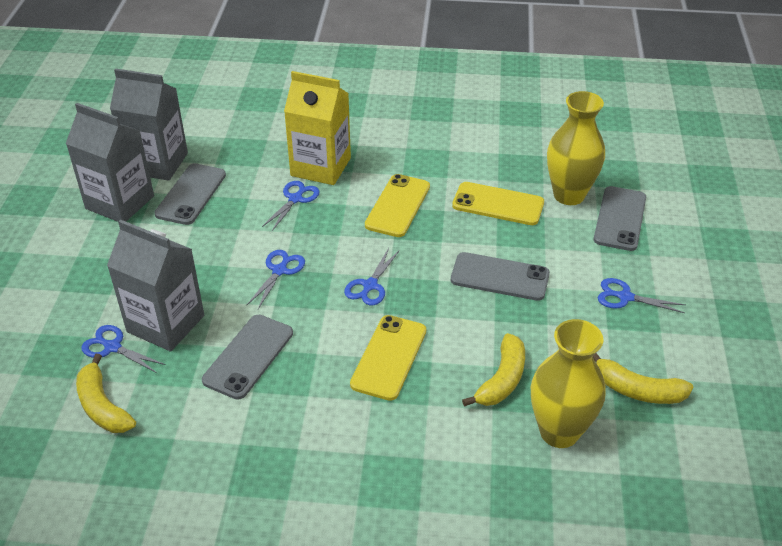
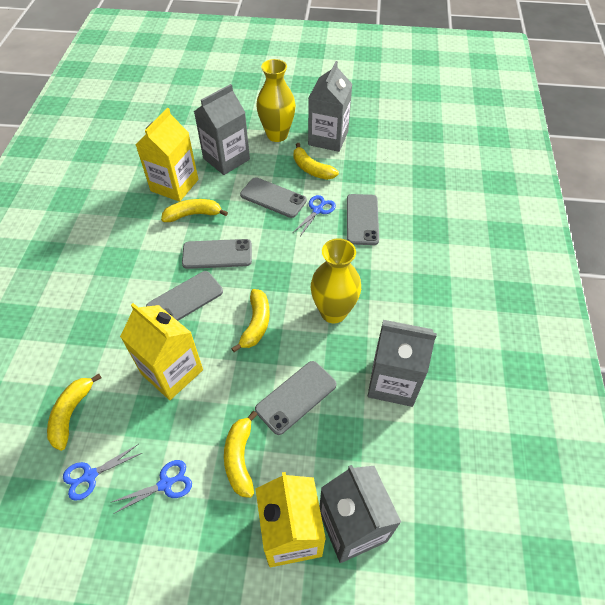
blue scissors: [81,325,166,373] [247,250,305,309] [262,181,320,231] [344,248,400,305] [598,278,685,313] = 5 -> [63,444,142,501] [112,460,192,514] [294,195,336,235] = 3
grey carton: [66,103,154,222] [107,220,204,351] [110,68,188,181] = 3 -> [194,84,250,175] [308,61,352,152] [319,465,401,563] [368,320,437,407] = 4
grey phone: [154,163,226,225] [202,315,293,400] [451,252,550,301] [594,186,646,251] = 4 -> [146,271,223,321] [182,239,252,269] [240,177,307,218] [255,361,336,435] [347,194,379,245] = 5
yellow banana: [76,354,136,433] [462,333,525,407] [593,353,693,404] = 3 -> [47,374,102,451] [161,199,228,222] [224,411,258,498] [231,289,270,352] [294,143,339,180] = 5
yellow carton: [284,71,351,185] = 1 -> [120,303,203,400] [136,108,198,202] [255,472,326,567] = 3
yellow phone: [350,315,426,401] [365,174,430,237] [452,182,544,225] = 3 -> none = 0

